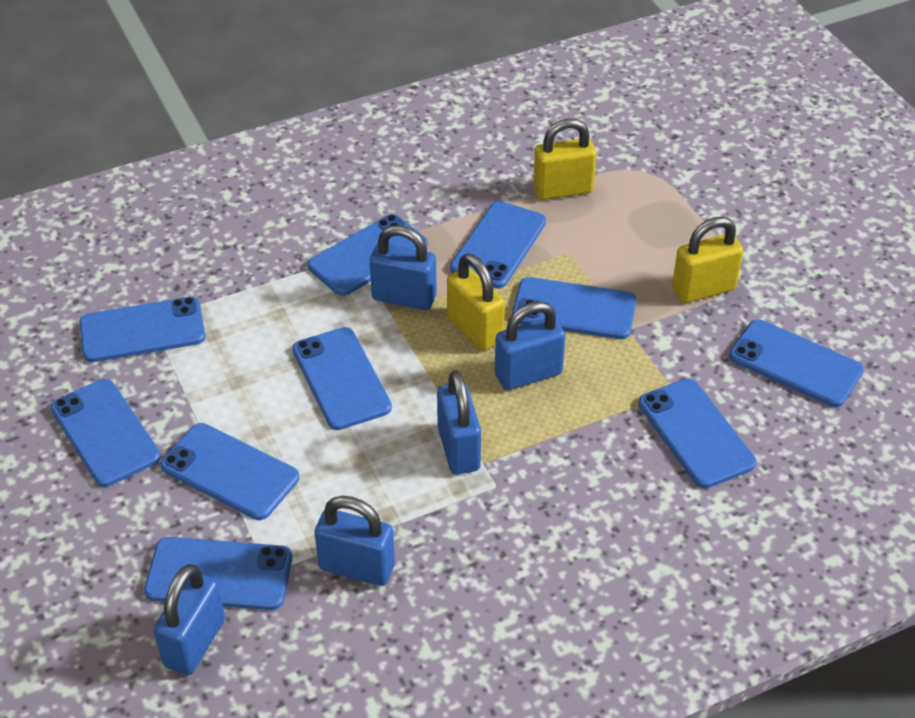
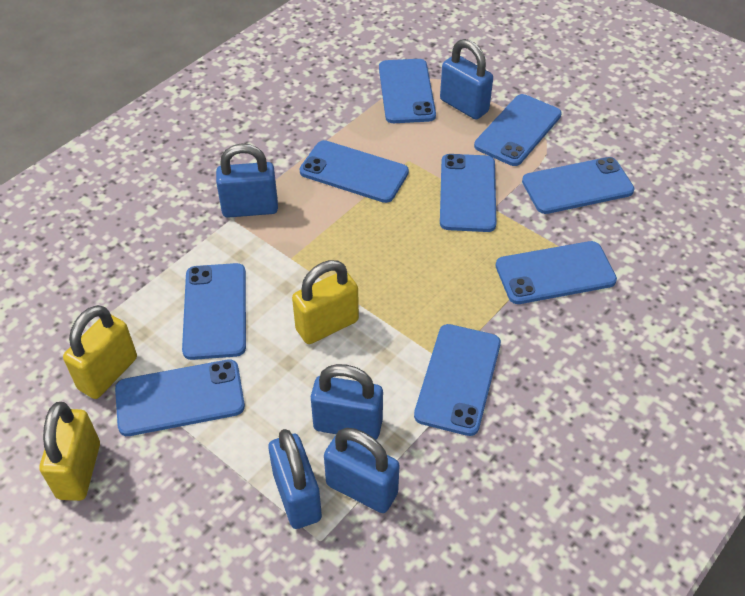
blue phone: [50,379,161,487] [79,297,206,362] [144,537,292,610] [160,423,299,520] [292,327,392,430] [308,214,428,296] [450,201,546,288] [512,277,637,339] [638,379,756,488] [729,319,864,407] = 10 -> [115,359,245,436] [182,263,246,360] [299,140,409,203] [379,59,436,123] [414,324,501,436] [440,154,496,232] [474,94,562,166] [496,241,617,304] [522,157,635,214] = 9

